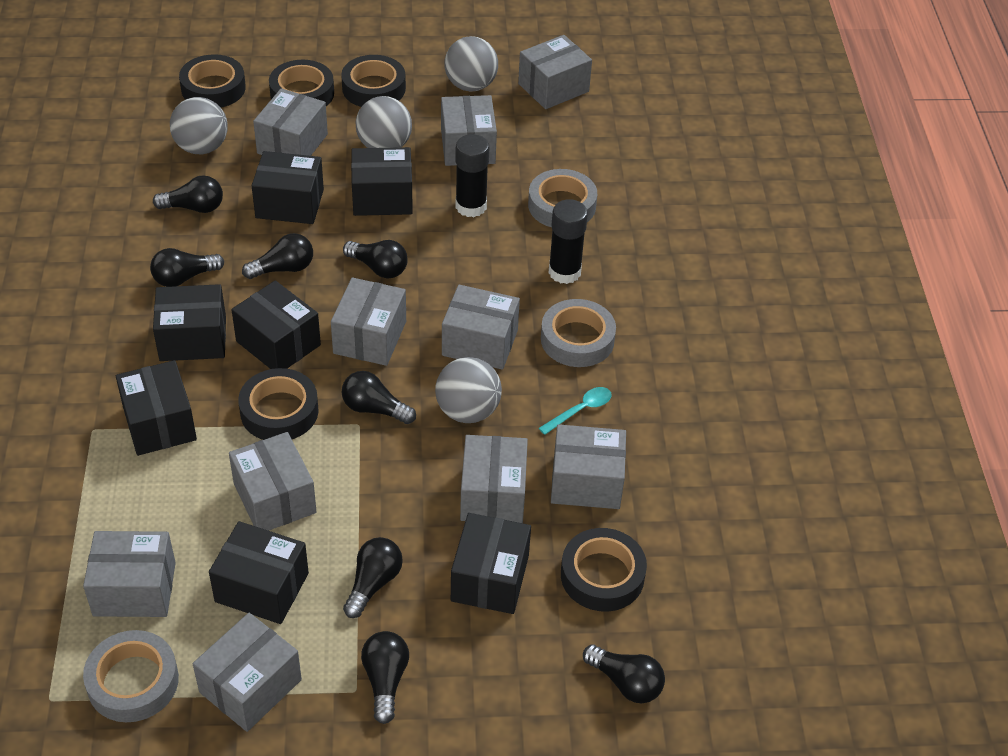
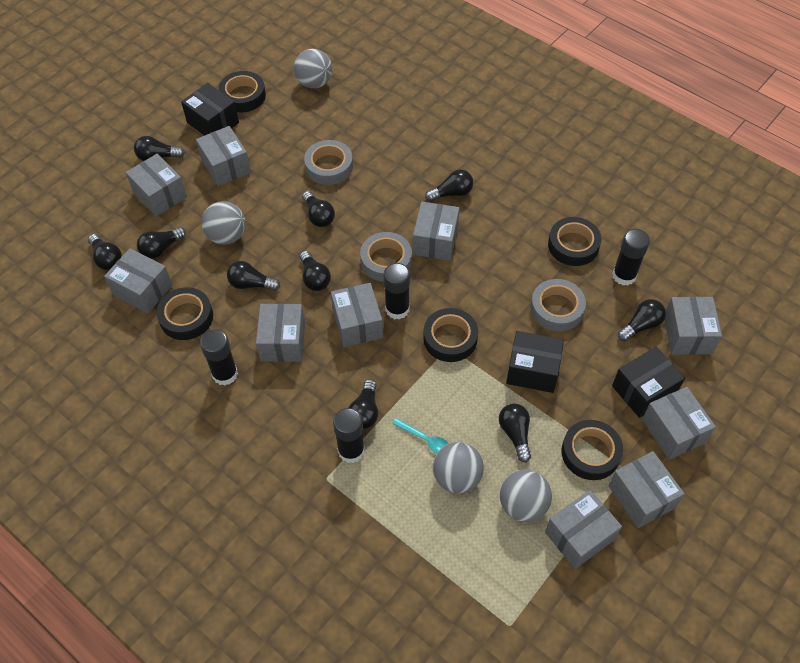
black box: [116,360,197,456] [153,284,226,361] [209,521,309,624] [231,280,321,369] [252,151,324,224] [351,147,413,216] [451,513,531,614] = 7 -> [181,83,239,136] [506,331,564,393] [612,347,685,418] = 3
black glue stick: [455,134,489,217] [549,199,588,284] = 2 -> [200,329,238,386] [333,408,365,463] [383,263,410,320] [612,229,650,286] = 4
black light bulb: [150,248,224,287] [153,175,223,213] [242,233,313,279] [342,371,416,424] [343,240,408,279] [343,537,403,618] [361,631,409,724] [583,644,665,703] = 8 -> [88,234,122,270] [134,136,185,161] [137,227,186,259] [227,261,280,291] [300,251,331,291] [302,191,335,227] [349,379,378,429] [425,169,473,202] [499,404,531,462] [618,299,666,341] = 10

